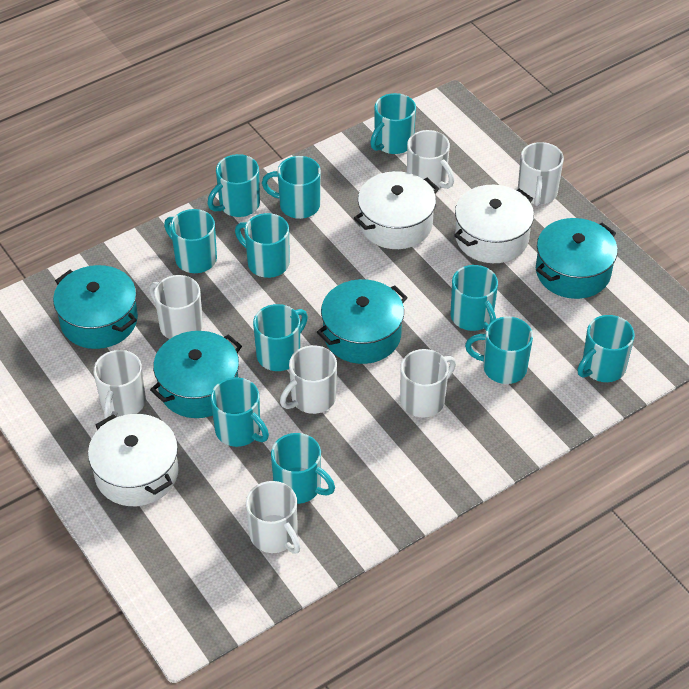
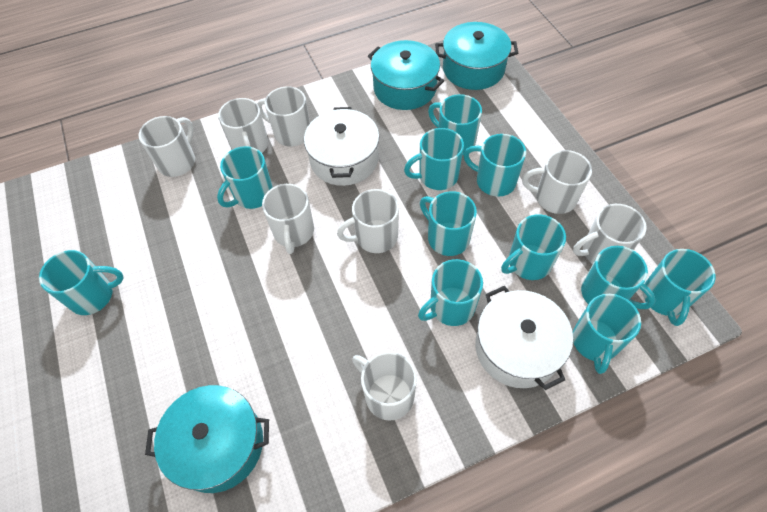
turquoise pot: [53,265,138,349] [150,331,242,418] [317,279,408,364] [536,218,618,299] = 4 -> [145,385,269,493] [368,40,444,110] [435,22,518,90] = 3
white mug: [93,350,146,419] [149,275,203,339] [246,481,301,554] [280,345,337,414] [400,349,456,417] [407,130,454,190] [518,142,564,206] = 7 -> [139,116,195,177] [218,98,268,153] [257,86,310,147] [262,184,314,254] [337,189,399,253] [352,352,417,421] [522,150,592,214] [573,204,646,264] = 8
white pot: [88,414,179,506] [354,171,439,249] [454,185,534,263] = 3 -> [304,107,380,186] [475,286,573,390] = 2

